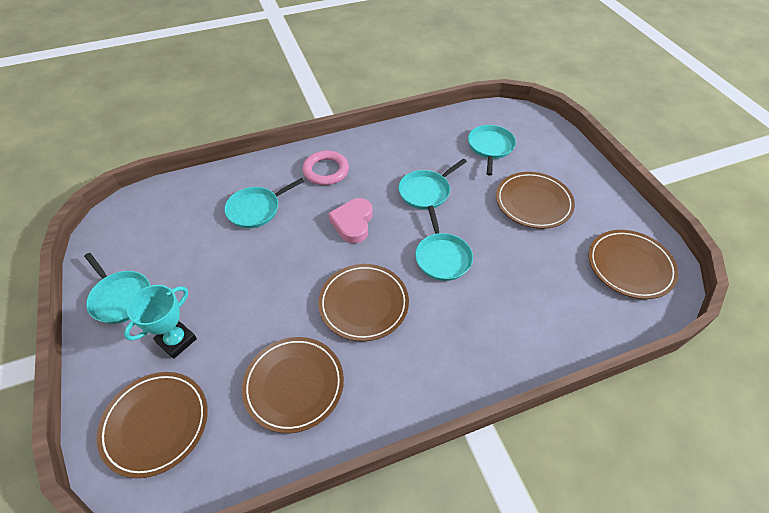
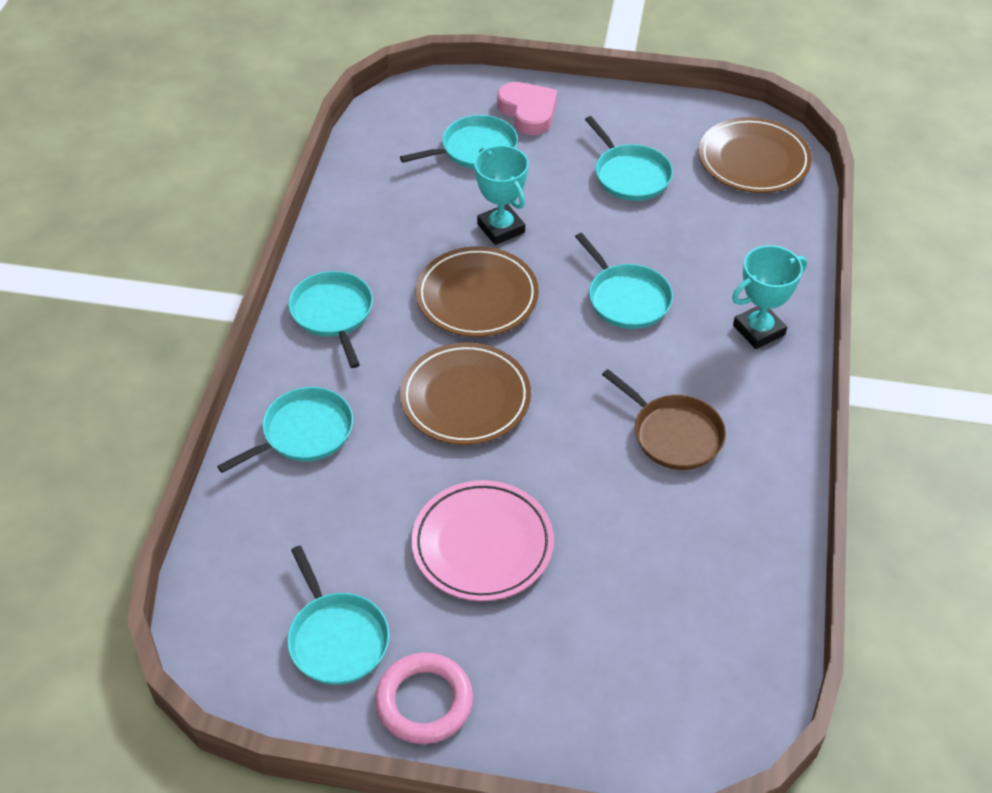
brown pan: none = 0 -> [602,369,726,470] = 1
brown plate: [97,372,208,478] [242,337,344,433] [318,264,409,341] [496,172,575,229] [589,230,679,299] = 5 -> [400,343,531,445] [416,246,539,337] [699,117,812,193] = 3
pink plate: none = 0 -> [411,480,554,601] = 1
turquoise pan: [84,253,150,324] [224,178,305,228] [398,159,467,210] [415,205,473,281] [468,125,516,176] = 5 -> [217,387,353,473] [287,546,389,685] [289,271,373,368] [400,115,518,169] [575,233,673,329] [585,116,673,201] = 6
turquoise trophy: [124,285,197,359] = 1 -> [474,145,529,245] [732,245,807,349] = 2

